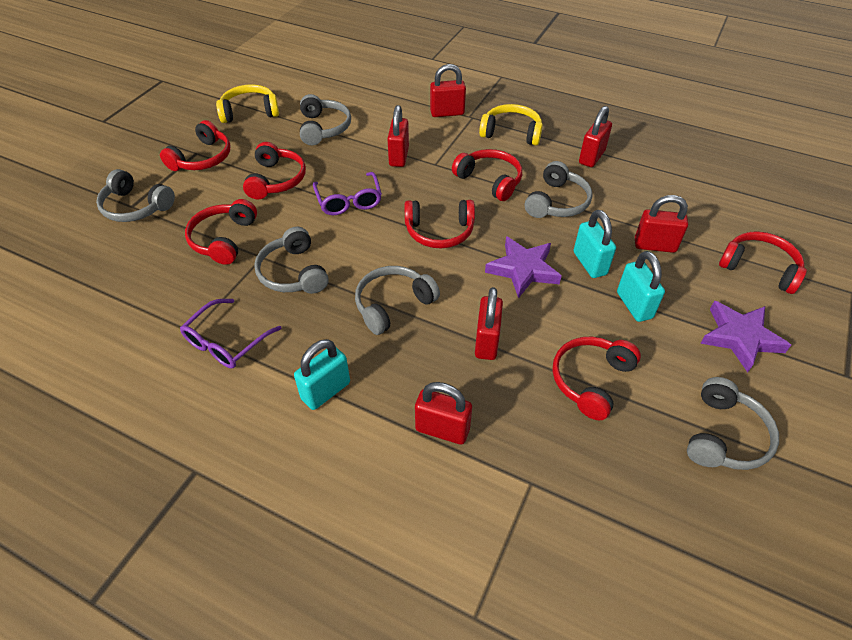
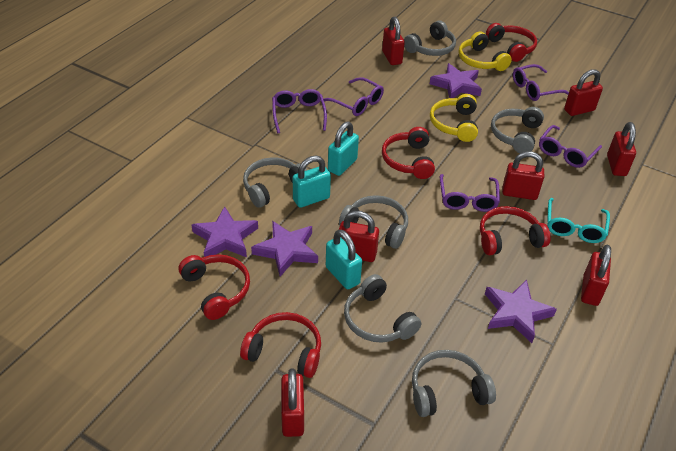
purple glasses: [180,299,282,368] [313,172,382,215] = 2 -> [272,89,327,133] [323,77,384,116] [440,174,500,212] [513,64,569,101] [539,125,602,168] = 5
purple star: [485,236,561,298] [700,301,791,372] = 2 -> [192,206,258,257] [251,221,318,277] [430,63,482,98] [485,280,557,343] = 4
red headphones: [160,120,231,171] [185,199,257,265] [243,142,306,199] [405,200,475,248] [452,149,522,201] [553,336,641,420] [719,231,807,294] = 7 -> [179,254,250,320] [240,312,321,378] [382,127,435,179] [480,206,551,255] [486,23,537,62] = 5
red padlock: [387,105,409,167] [415,382,472,445] [430,64,466,117] [475,287,503,360] [579,106,612,167] [635,195,688,253] = 6 -> [281,368,304,437] [339,211,379,262] [382,17,405,65] [502,151,544,200] [564,69,603,116] [581,245,611,306] [607,122,636,176] = 7
turquoise glasses: none = 0 -> [547,198,610,243] = 1

